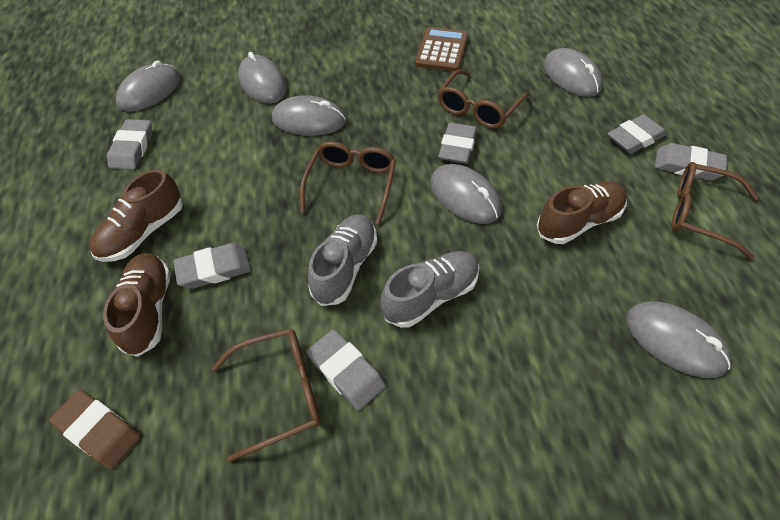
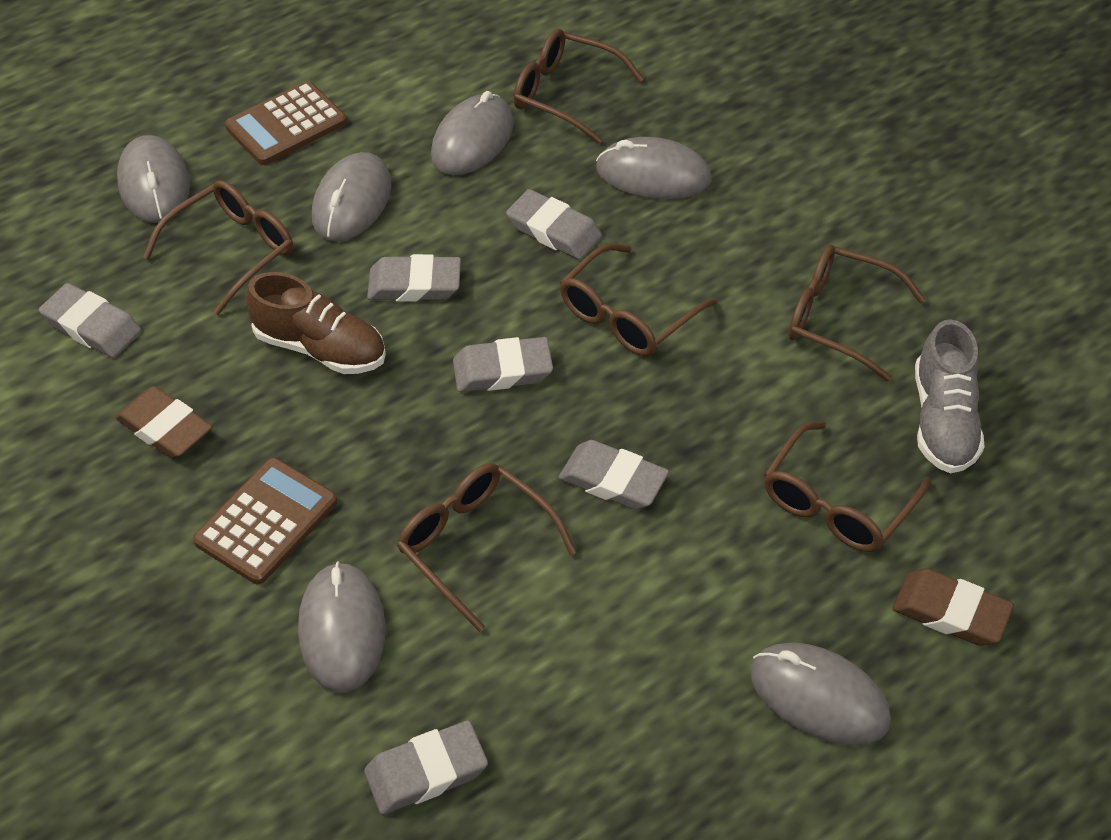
brown calculator: [415,27,468,72] = 1 -> [193,458,337,584] [225,81,347,165] = 2
brown eraser: [50,390,141,469] = 1 -> [115,386,213,459] [893,568,1014,646] = 2
brown glasses: [211,328,321,462] [300,141,396,225] [438,69,529,129] [672,162,759,260] = 4 -> [143,180,293,315] [397,463,576,632] [513,29,644,144] [560,243,717,356] [764,421,931,552] [788,245,926,381] = 6
brown shoe: [90,169,183,262] [103,253,171,357] [537,182,627,244] = 3 -> [246,272,386,374] = 1
grey shoe: [308,214,377,306] [381,251,479,328] = 2 -> [915,319,984,473] = 1

